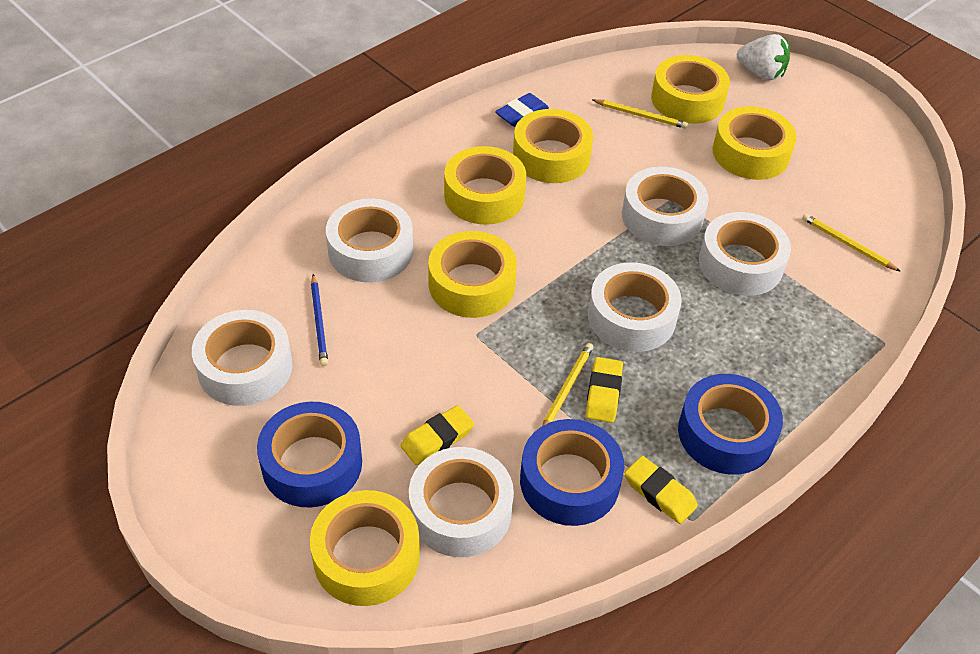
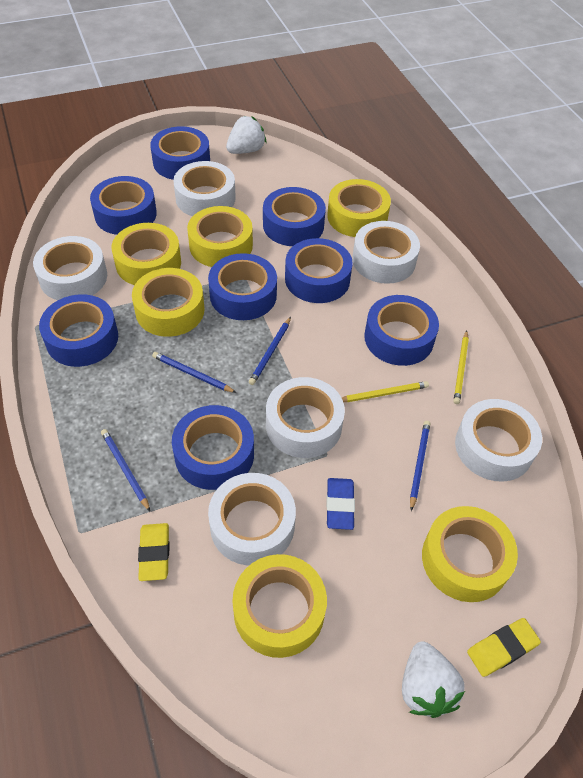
blue pencil: [311,274,328,366] = 1 -> [101,429,150,511] [152,352,236,393] [249,317,291,385] [410,421,430,511] = 4
blue tape: [257,402,362,507] [520,419,624,526] [678,374,783,475] = 3 -> [39,294,118,367] [90,176,157,235] [150,126,210,180] [172,405,254,490] [208,253,277,320] [263,187,326,246] [285,238,353,303] [364,295,439,366] = 8
white strawberry: [737,34,790,81] = 1 -> [226,116,266,154] [402,641,465,718] = 2
yellow eraser: [400,405,474,465] [586,357,623,423] [624,456,698,524] = 3 -> [138,523,169,581] [467,618,541,677] = 2
yellow pencil: [542,343,593,426] [593,99,688,129] [803,214,901,272] = 3 -> [342,381,429,402] [453,330,469,404] = 2

